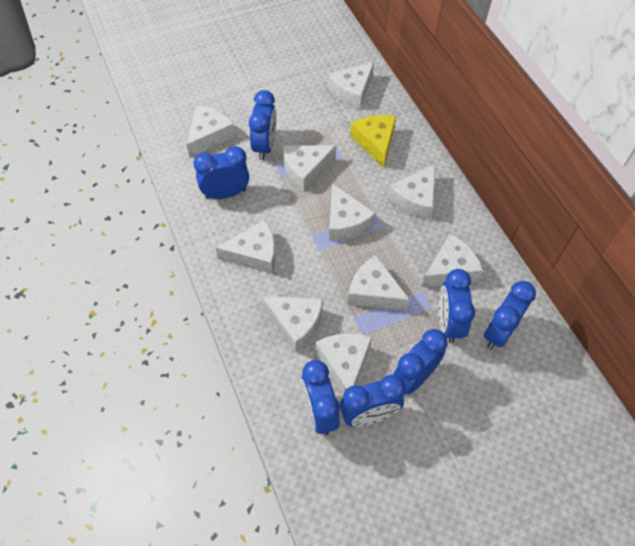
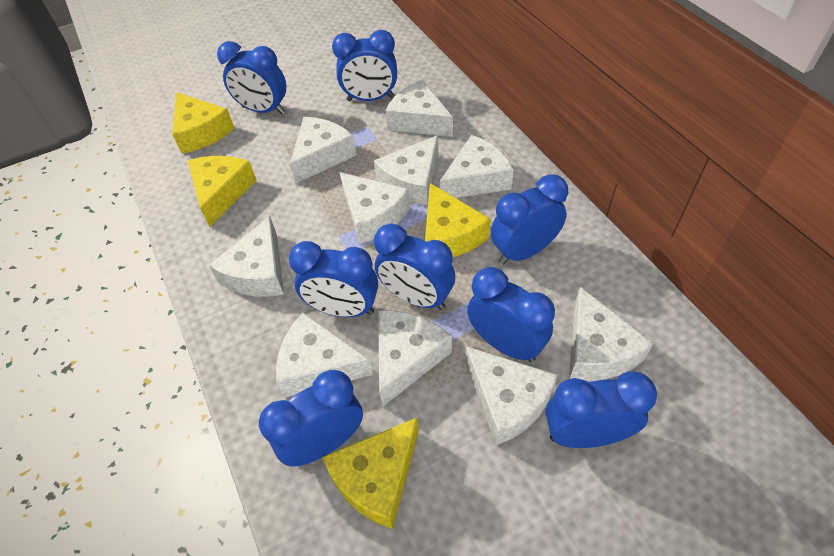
blue clock: [193,146,249,199] [249,90,276,160] [301,360,340,435] [340,375,406,427] [393,329,448,395] [439,269,475,344] [484,281,536,349] = 7 -> [217,41,286,114] [259,370,363,467] [289,241,378,317] [332,30,397,101] [374,223,455,310] [467,267,555,362] [491,174,568,264] [545,371,657,448] = 8
yellow cheese: [350,115,396,168] = 1 -> [172,92,235,153] [188,156,257,227] [322,418,419,529] [425,183,491,257] = 4

